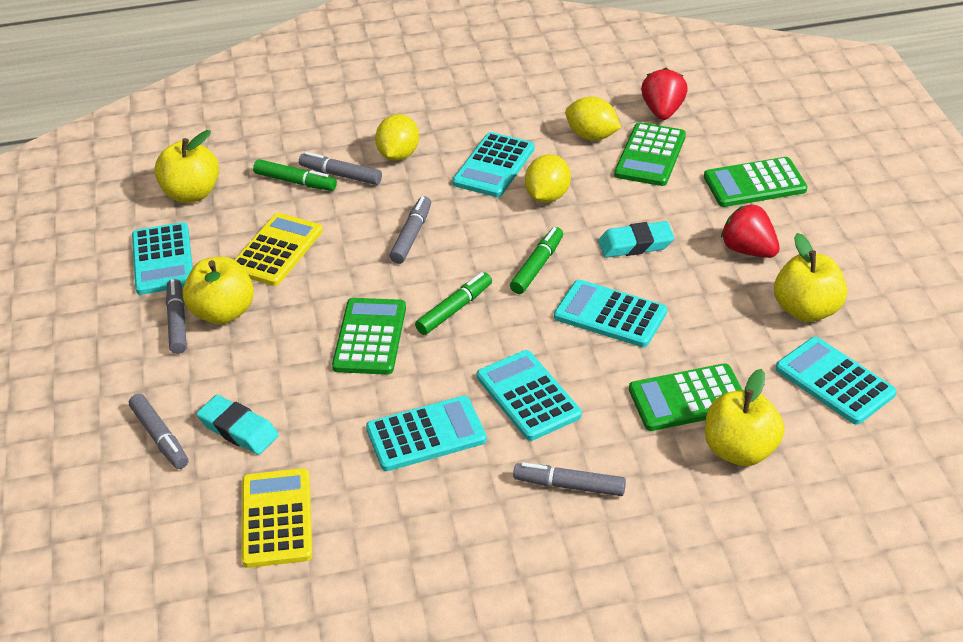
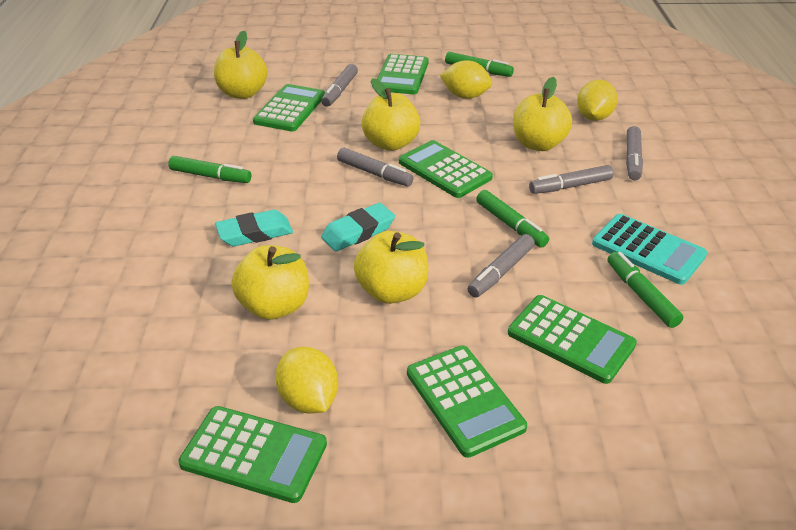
green calculator: [332,298,406,375] [614,122,686,186] [629,363,742,431] [704,157,808,207] = 4 -> [178,406,327,503] [253,84,325,131] [377,54,428,94] [399,140,493,198] [407,345,527,458] [508,295,637,384] = 6
green marker: [253,159,337,191] [415,272,492,335] [510,227,563,294] = 3 -> [168,156,251,183] [445,52,514,77] [476,190,549,248] [608,252,683,328] = 4
red strawberry: [641,68,688,120] [721,204,780,258] = 2 -> none = 0
turquoise calculator: [132,222,193,295] [366,396,487,471] [453,132,535,197] [477,350,582,441] [554,280,667,347] [776,337,897,425] = 6 -> [592,214,707,285] = 1
yellow apple: [154,130,219,203] [183,257,254,324] [705,369,785,466] [774,233,847,322] = 4 -> [214,31,267,99] [232,245,309,320] [354,231,428,304] [362,78,420,151] [513,77,572,151] = 5
yellow calculator: [234,213,323,286] [242,468,313,568] = 2 -> none = 0

